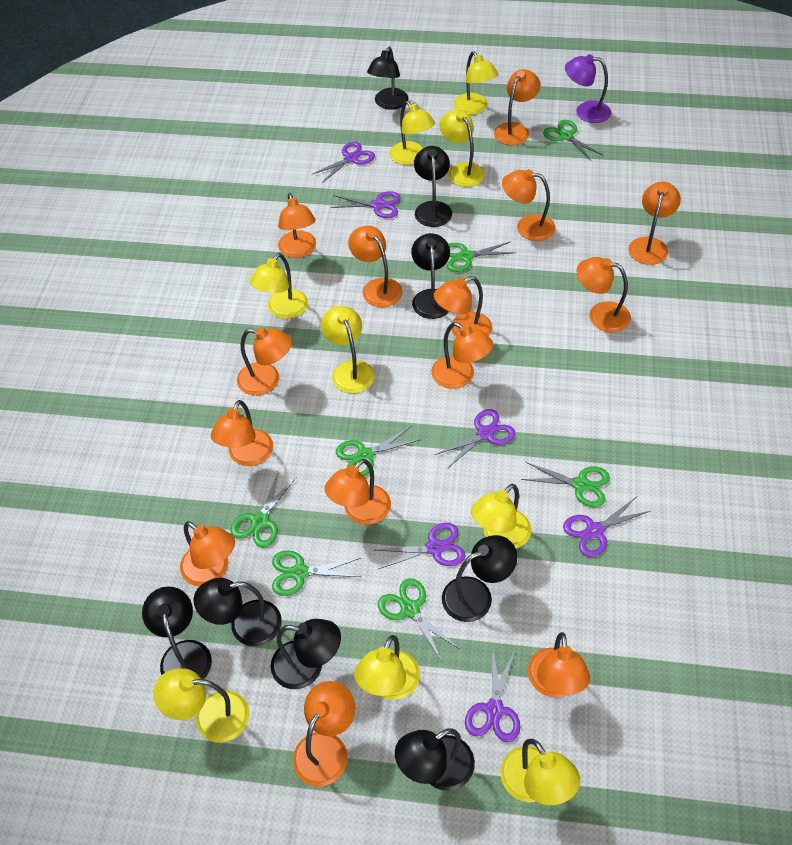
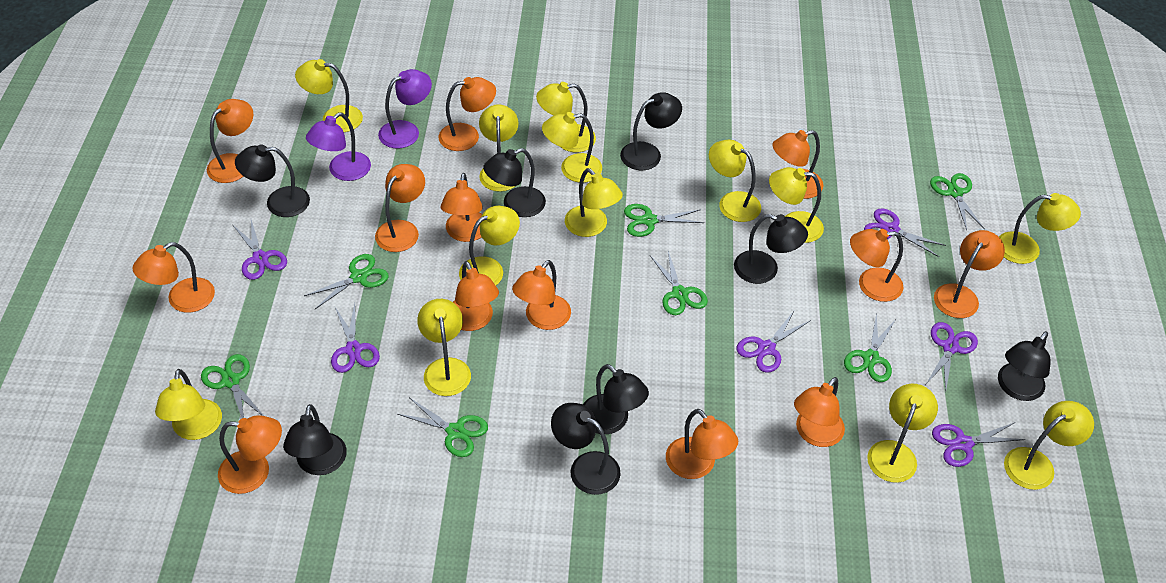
orange lamp: [180,521,235,586] [211,400,273,466] [237,327,292,396] [278,193,316,258] [293,681,355,787] [324,459,391,525] [348,226,403,307] [431,322,493,389] [434,276,492,337] [494,69,541,145] [502,169,556,241] [528,632,590,698] [576,257,631,332] [628,182,681,265] = 14 -> [132,242,215,313] [207,99,253,183] [218,415,282,494] [375,164,425,252] [439,77,496,151] [441,173,483,242] [453,261,499,331] [512,260,571,330] [666,409,738,479] [773,130,823,199] [794,377,845,447] [850,229,904,302] [934,230,1005,318] = 13
purple lamp: [565,54,611,123] = 1 -> [306,112,371,181] [378,69,432,148] = 2
yellow lamp: [153,668,249,743] [250,253,308,319] [321,306,375,393] [354,635,420,700] [390,101,435,165] [440,109,485,187] [454,51,499,115] [471,484,531,549] [500,739,580,805] = 9 -> [155,369,222,440] [295,59,363,132] [417,299,471,396] [459,206,520,285] [479,104,519,192] [536,82,596,152] [542,112,602,183] [565,168,623,237] [709,140,761,222] [769,167,824,243] [867,384,938,483] [999,193,1081,264] [1004,401,1094,490] = 13

